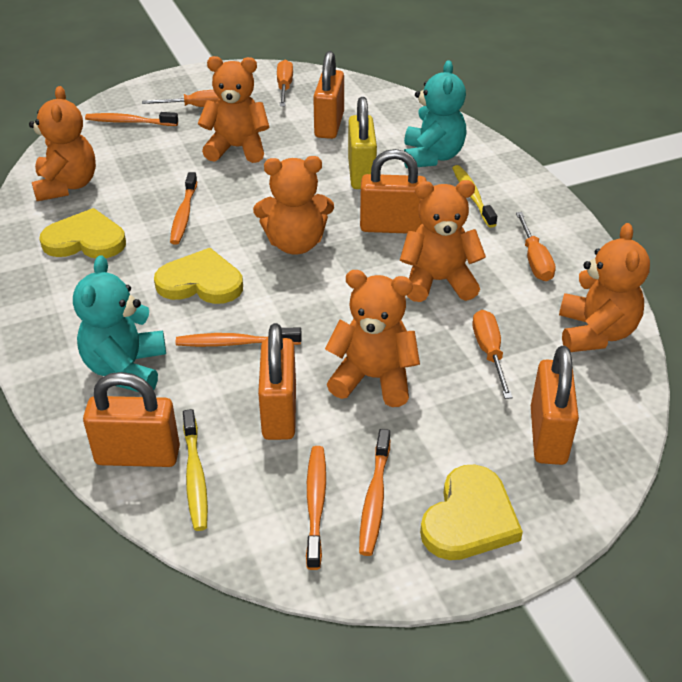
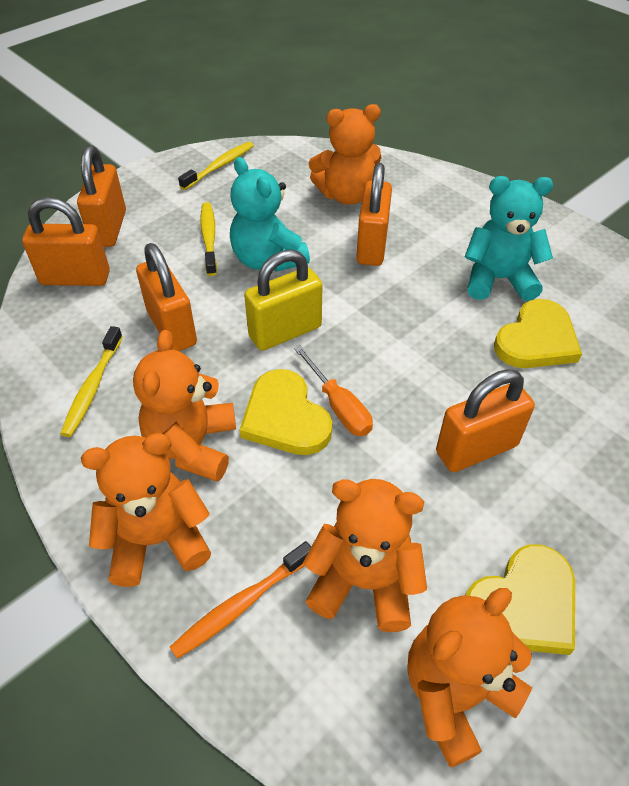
orange screwdriver: [142,90,219,107] [277,60,293,106] [473,310,513,399] [516,212,556,281] = 4 -> [294,346,373,436] = 1
orange teddy bear: [29,86,96,201] [198,56,269,163] [253,156,334,255] [325,270,420,407] [400,180,486,302] [559,223,650,352] = 6 -> [81,433,211,587] [133,330,236,482] [303,479,427,632] [309,104,382,205] [407,588,532,768] = 5
orange toothbrush: [85,112,178,126] [170,172,198,245] [176,328,302,347] [306,446,326,570] [359,429,390,556] = 5 -> [170,541,311,659] = 1
yellow toothbrush: [183,409,208,531] [452,165,497,228] = 2 -> [60,326,123,437] [178,142,254,190] [201,202,217,276] = 3

